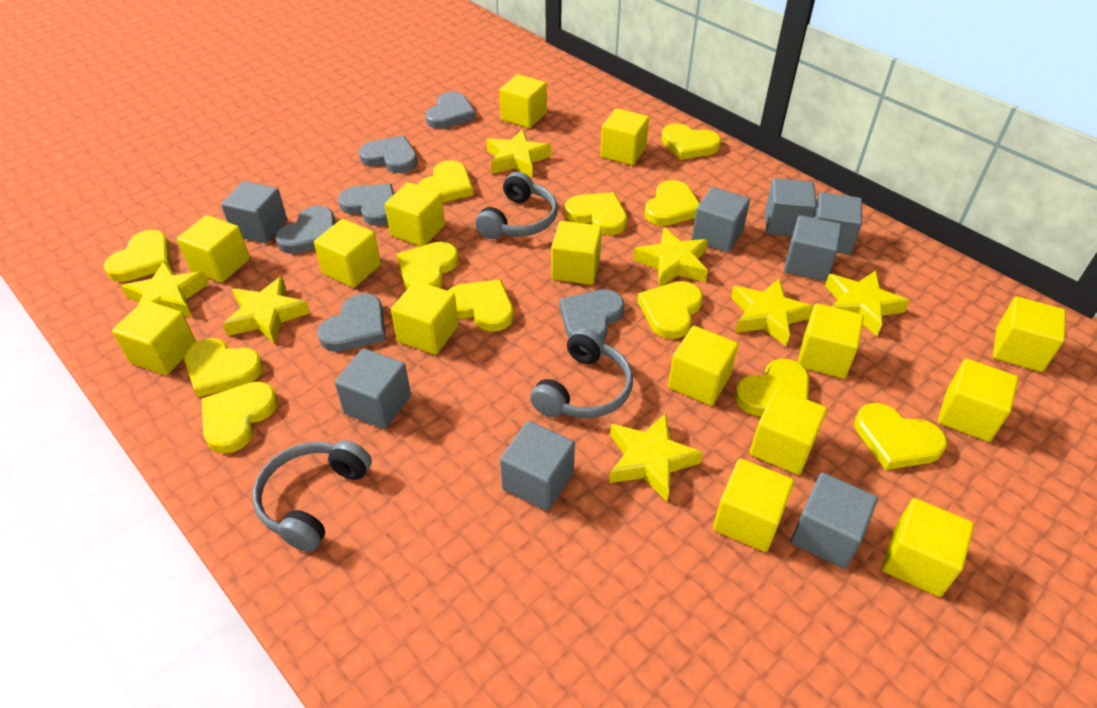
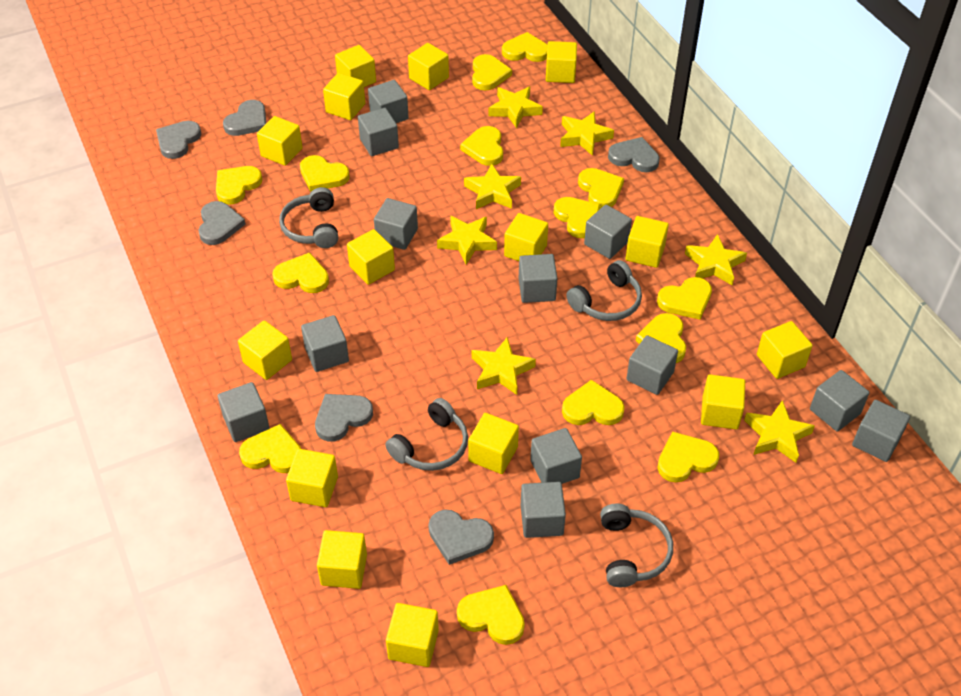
grey cube: [221,181,287,243] [335,348,411,429] [500,421,575,511] [692,187,750,252] [765,178,817,236] [784,215,842,281] [790,473,878,569] [813,192,862,254] = 8 -> [217,382,270,442] [301,315,349,372] [358,108,399,156] [368,80,409,123] [374,198,418,250] [519,254,557,303] [521,482,566,538] [530,428,582,484] [584,205,632,259] [626,335,678,395] [810,370,869,432] [852,400,910,462] = 12
grey headphones: [252,440,372,552] [475,172,558,239] [530,328,633,418] = 3 -> [279,187,338,248] [385,398,468,471] [566,260,642,321] [600,504,673,587] = 4
yellow heart: [104,230,171,282] [184,338,263,397] [202,382,278,453] [397,242,459,289] [418,160,473,203] [447,279,513,332] [565,192,627,235] [637,281,703,339] [644,180,700,226] [661,123,721,160] [735,359,809,416] [854,403,947,470] = 12 -> [216,166,262,204] [239,424,301,473] [272,253,329,293] [300,155,350,192] [457,585,525,645] [460,126,503,166] [472,54,512,90] [502,32,547,62] [554,197,600,238] [562,380,625,425] [578,168,624,209] [636,313,686,363] [657,277,712,319] [657,431,719,482] = 14

